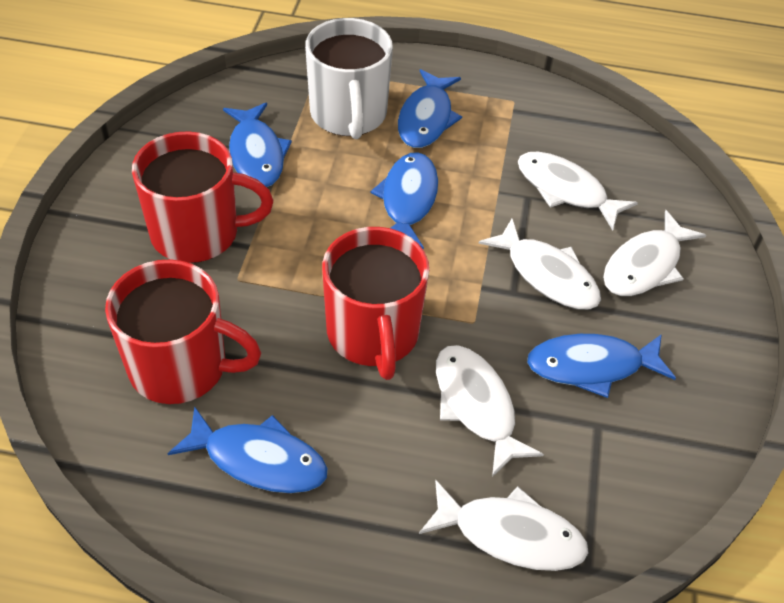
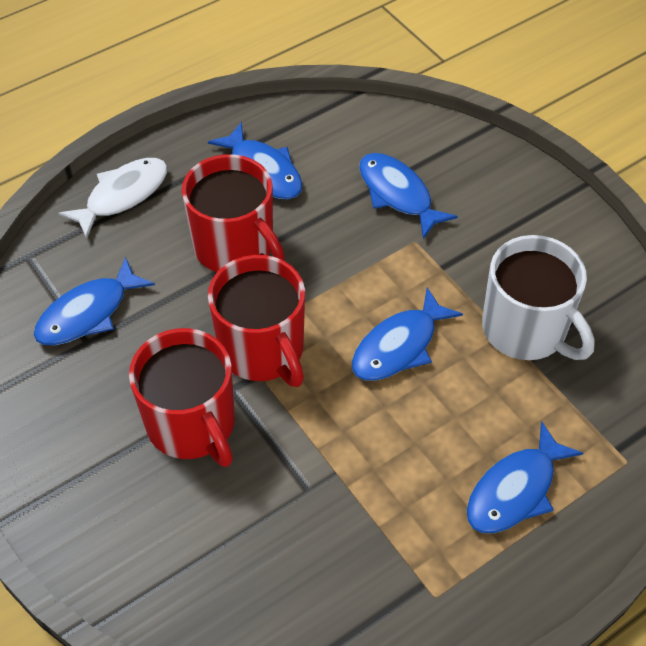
white fish: [419,480,589,571] [436,345,544,477] [479,219,601,310] [518,152,638,231] [603,210,706,296] = 5 -> [58,158,168,239] = 1

